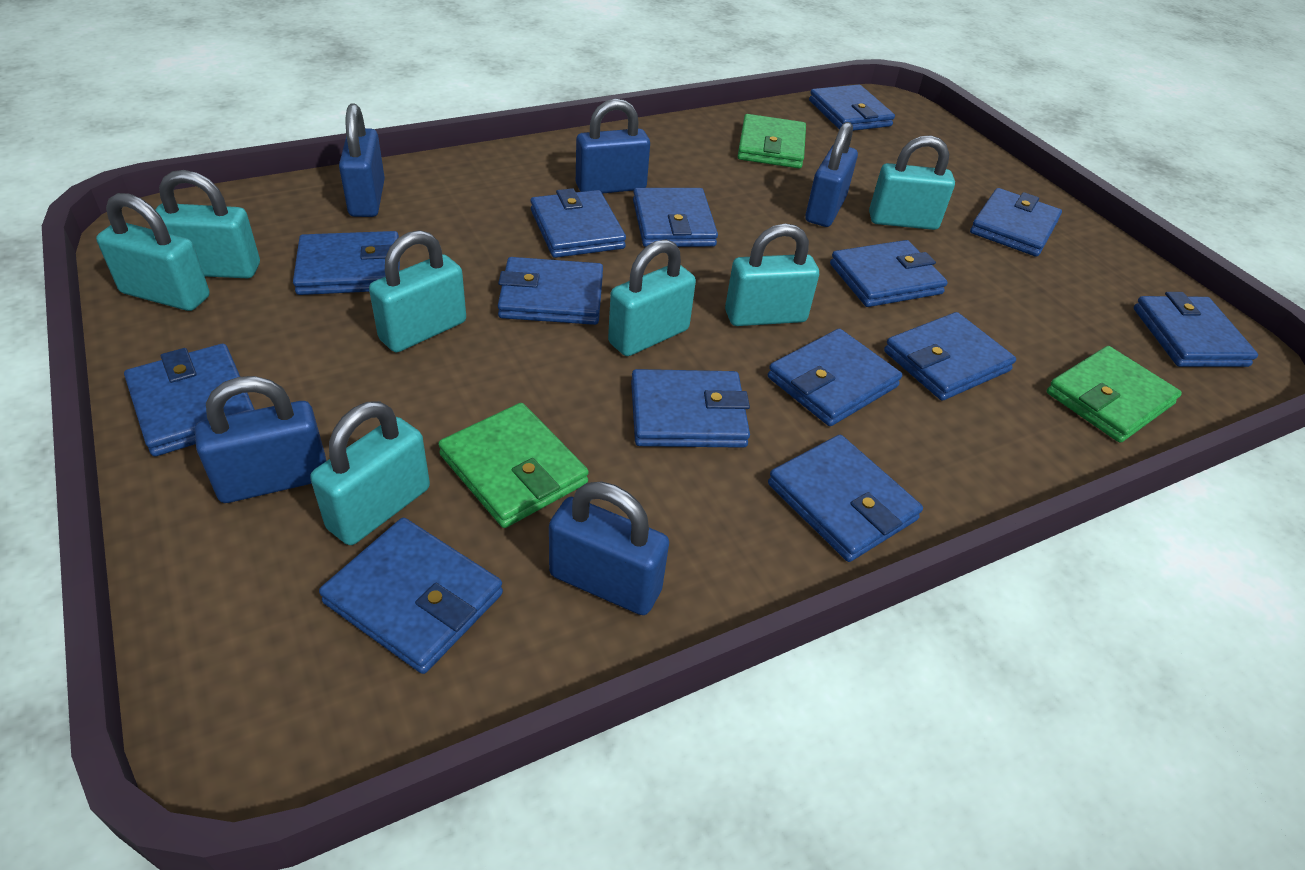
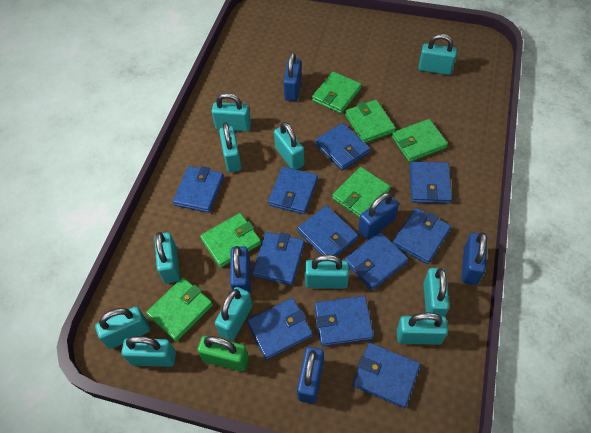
blue wallet: [124,344,255,456] [293,231,400,295] [319,518,503,674] [498,257,603,325] [531,188,626,258] [631,369,750,448] [633,188,718,247] [768,329,902,426] [768,435,923,562] [809,85,895,131] [830,240,947,307] [884,312,1016,401] [970,188,1062,257] [1134,292,1258,367] = 14 -> [173,166,224,213] [247,298,313,360] [252,232,305,285] [268,166,318,214] [297,206,359,256] [315,123,370,170] [315,296,374,346] [344,232,408,290] [353,343,420,408] [393,208,451,264] [410,161,452,204] = 11
green padlock: none = 0 -> [197,335,249,372] = 1
green wallet: [438,403,589,528] [738,114,806,168] [1047,346,1182,443] = 3 -> [146,278,213,342] [200,213,261,268] [312,72,362,114] [332,167,390,218] [345,100,396,143] [392,119,448,162] = 6
turquoise padlock: [96,193,210,311] [155,170,260,278] [310,401,430,545] [369,230,466,352] [608,239,696,356] [725,224,819,326] [869,135,955,230] = 7 -> [95,307,150,349] [121,336,176,367] [154,232,180,284] [212,93,251,132] [215,287,253,341] [219,122,242,172] [274,122,305,169] [305,255,349,289] [397,312,448,345] [418,34,457,75] [423,268,449,317] = 11

